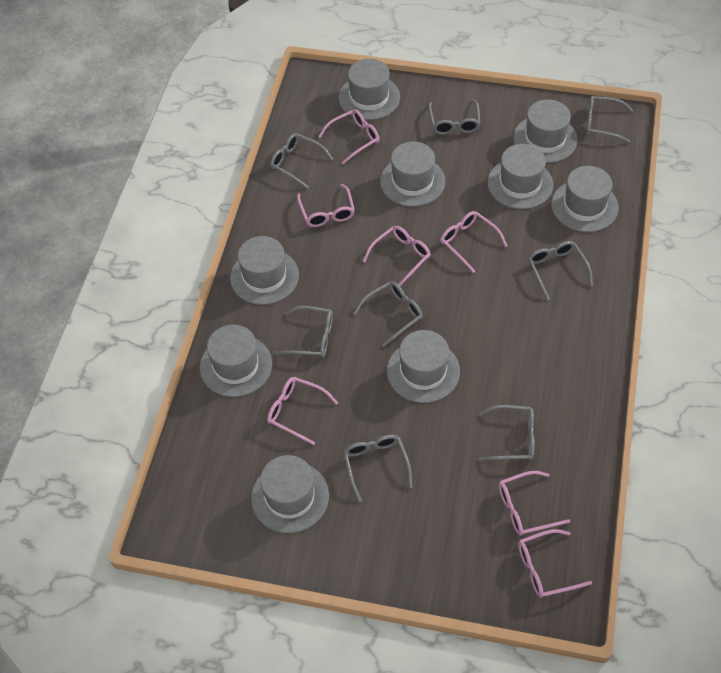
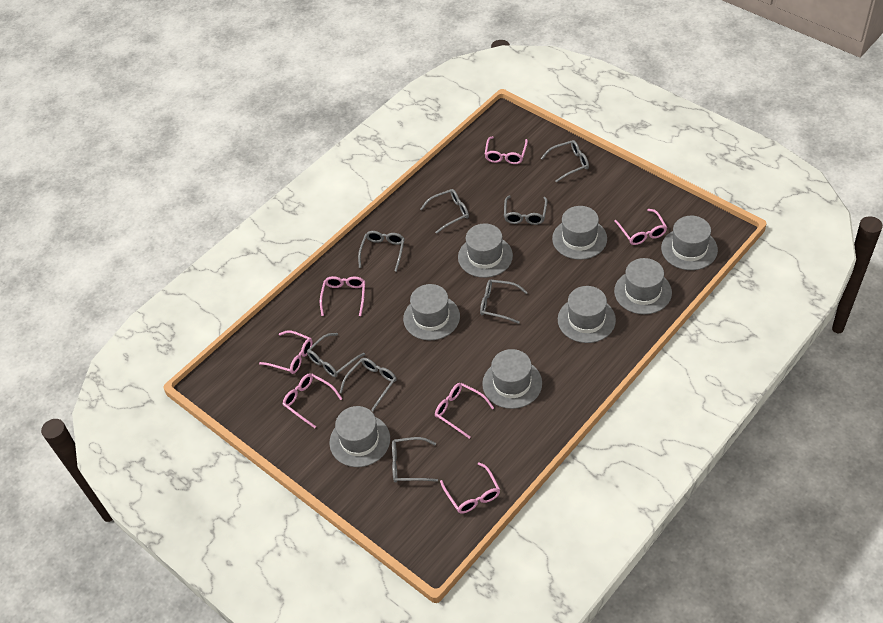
grey hat: [200,325,272,397] [230,236,299,305] [251,455,329,533] [338,59,400,120] [380,142,445,207] [387,330,460,403] [487,144,553,209] [513,99,578,163] [551,166,619,232] = 9 -> [329,406,390,467] [403,284,460,340] [458,224,513,278] [482,349,542,409] [552,206,607,260] [558,286,616,343] [614,258,672,314] [661,216,718,270] = 8

